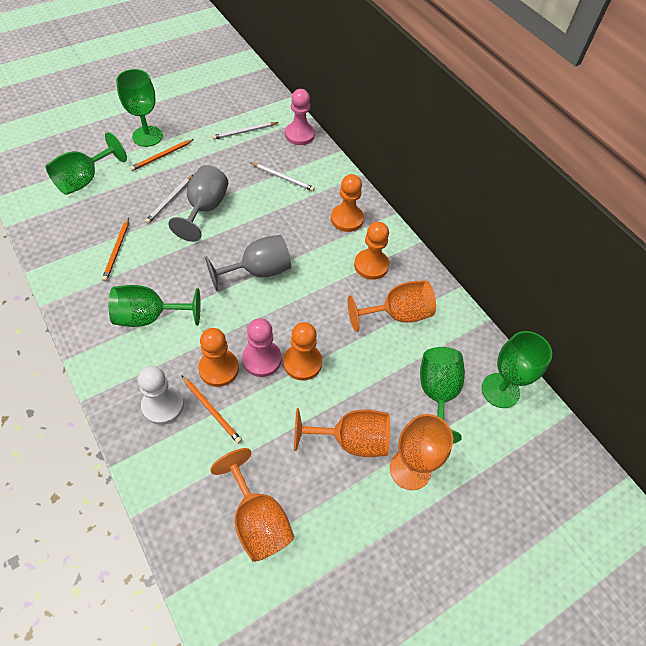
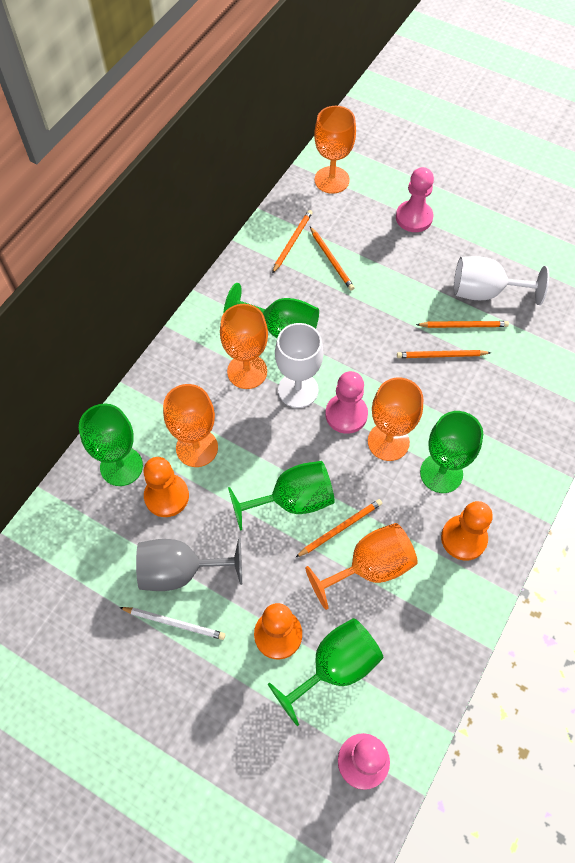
grey goblet: [168,165,228,242] [205,235,291,291] = 2 -> [136,538,242,591] = 1
orange goblet: [210,448,294,562] [294,408,390,457] [348,280,436,332] [390,414,453,490] = 4 -> [163,384,218,467] [220,304,268,389] [305,523,418,610] [314,106,356,194] [368,377,423,461] = 5
orange pawn: [198,328,239,387] [283,322,322,381] [331,174,364,232] [354,222,389,280] = 4 -> [143,457,189,517] [254,603,302,660] [441,501,493,561] = 3
orange pencil: [102,217,129,281] [130,139,194,171] [181,375,242,444] = 3 -> [272,210,313,274] [295,499,382,558] [310,227,354,291] [397,350,491,358] [416,321,509,328] = 5
pink pawn: [242,318,282,377] [285,89,315,145] = 2 -> [325,371,368,434] [338,733,390,790] [396,167,434,232] = 3
white goblet: none = 0 -> [275,323,324,408] [454,256,549,305] = 2
white pawn: [138,366,184,425] = 1 -> none = 0
white pencil: [145,175,193,224] [212,122,279,140] [251,163,315,191] = 3 -> [119,607,225,640] = 1

